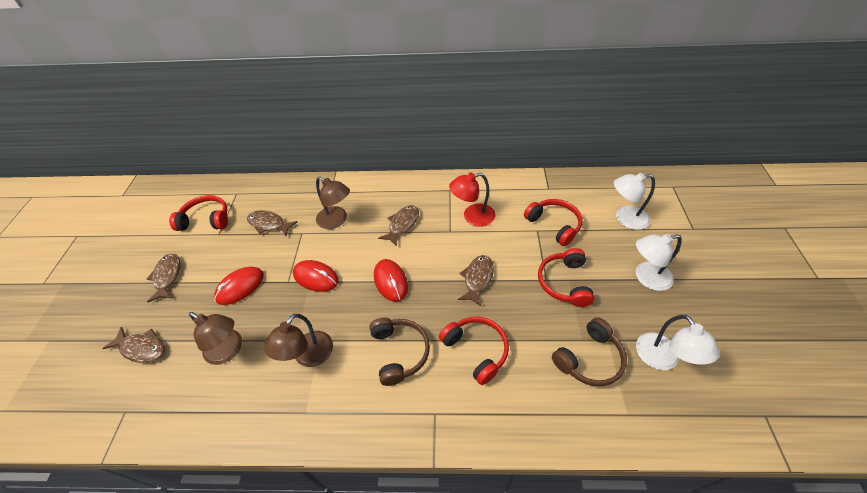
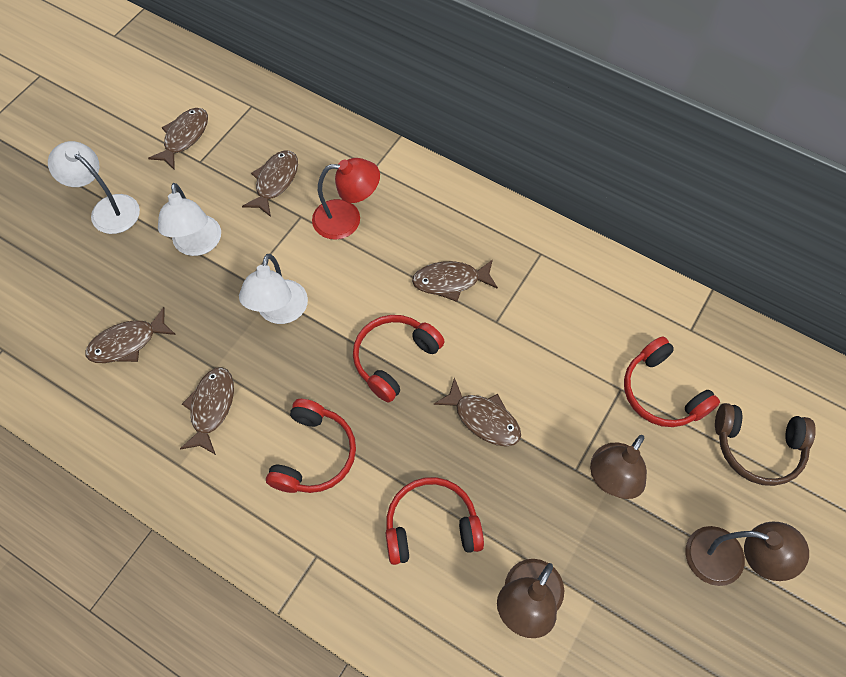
brown fish: [102,327,165,363] [147,253,180,302] [247,210,297,236] [378,205,419,246] [458,255,494,306] = 5 -> [85,307,176,363] [148,108,208,169] [180,367,234,455] [242,150,298,217] [412,259,498,302] [434,377,521,447] = 6
brown headphones: [369,318,430,386] [552,317,627,386] = 2 -> [715,403,816,486] = 1
red mouse: [214,267,264,305] [293,260,339,292] [374,259,408,302] = 3 -> none = 0

